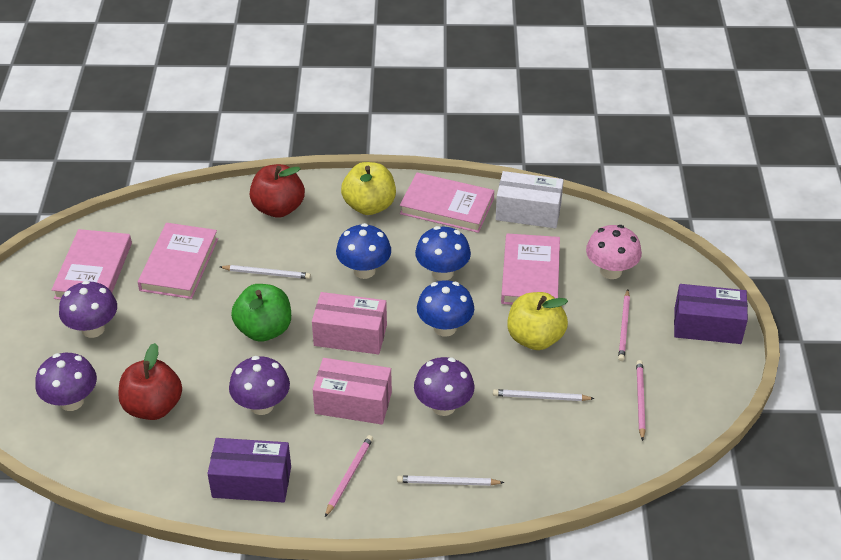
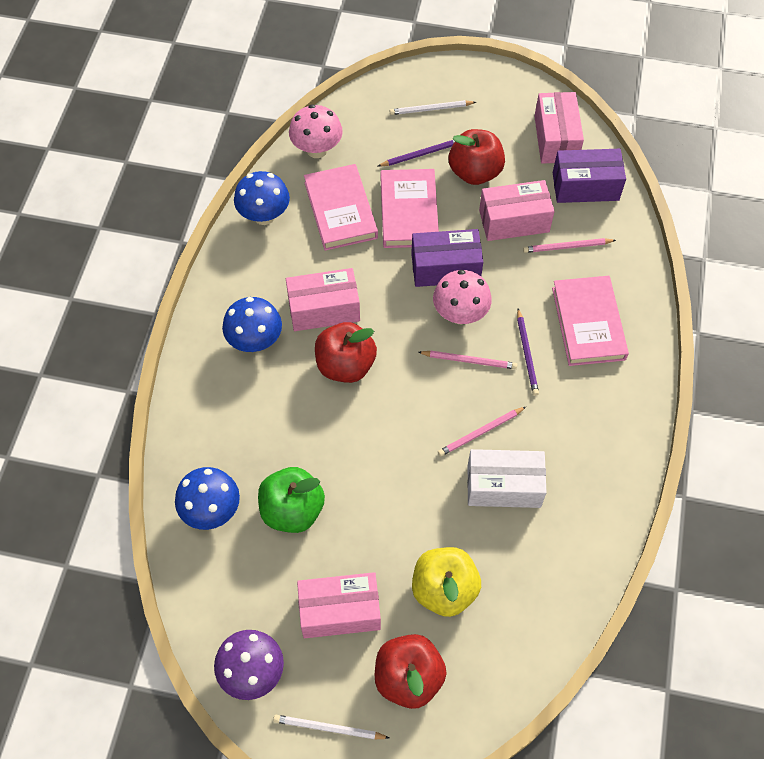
pink book: [52,229,132,300] [138,223,218,299] [400,172,494,233] [501,233,560,305] = 4 -> [304,164,378,251] [380,169,439,248] [552,276,629,366] = 3
pink box: [312,292,387,354] [313,358,392,424] = 2 -> [286,268,360,331] [297,572,381,638] [479,180,555,241] [534,92,584,164] = 4
pink mushroom: [586,225,642,279] = 1 -> [289,104,343,158] [433,270,492,324] = 2
purple mushroom: [35,353,97,411] [59,281,117,338] [229,356,290,415] [414,357,475,416] = 4 -> [214,630,284,700] = 1
purple pencil: none = 0 -> [378,140,455,166] [517,308,539,396] = 2
red apple: [118,343,182,420] [250,164,305,218] = 2 -> [315,322,377,383] [375,634,447,709] [449,129,505,185] = 3
white pencil: [220,265,311,279] [397,475,504,486] [493,389,595,401] = 3 -> [273,715,389,739] [390,100,476,115] = 2
yellow apple: [341,162,396,215] [507,292,568,350] = 2 -> [412,547,481,617] = 1

